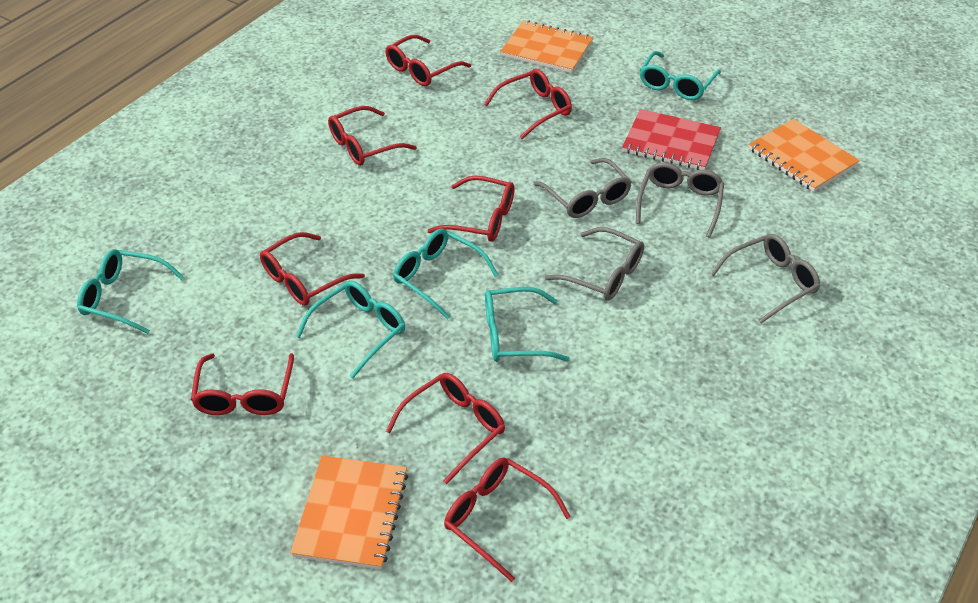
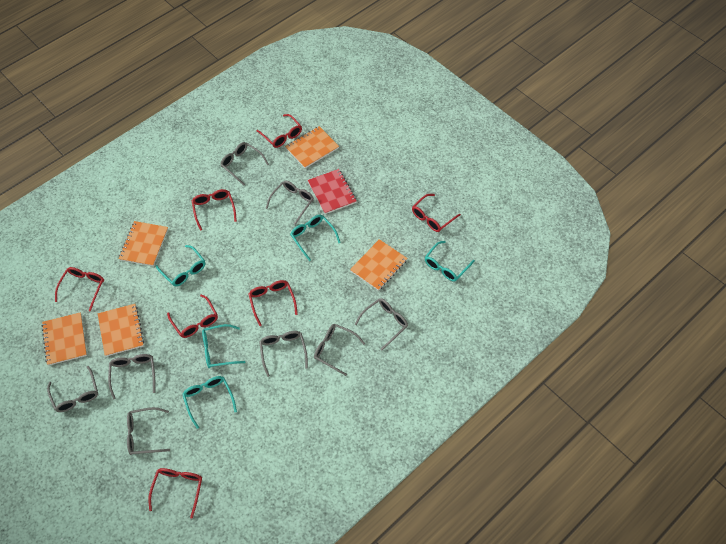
grey glasses: [534,158,632,218] [545,227,644,301] [636,162,724,238] [711,234,820,323] = 4 -> [47,366,98,412] [108,354,155,399] [127,407,170,455] [220,142,269,186] [259,331,308,377] [266,181,314,225] [314,324,365,376] [355,298,408,350] = 8
orange notebook: [290,456,408,569] [500,20,593,73] [749,119,860,192] = 3 -> [42,312,87,366] [98,304,144,356] [118,221,168,266] [285,126,339,168] [350,239,408,291] = 5
red glasses: [191,353,294,415] [260,232,365,306] [328,106,417,166] [386,35,471,86] [386,373,505,484] [427,175,515,242] [444,457,571,582] [484,69,572,139] = 8 -> [55,267,104,311] [148,468,202,519] [167,294,218,338] [192,189,237,231] [248,280,298,326] [257,114,302,148] [412,194,461,232] = 7

